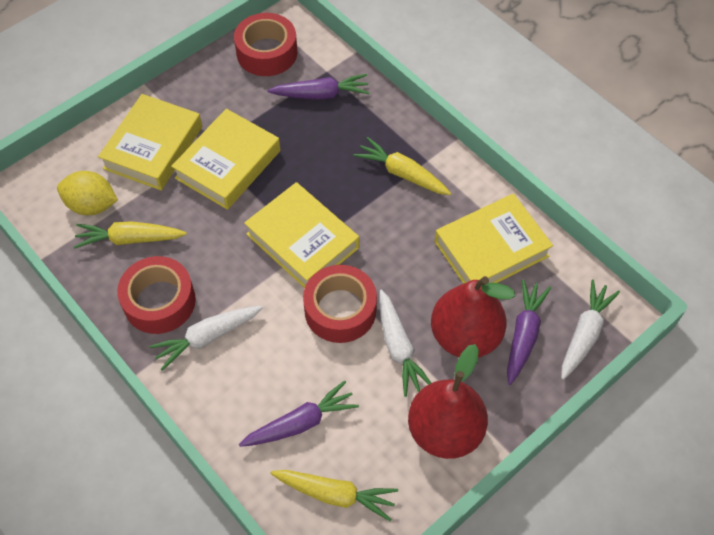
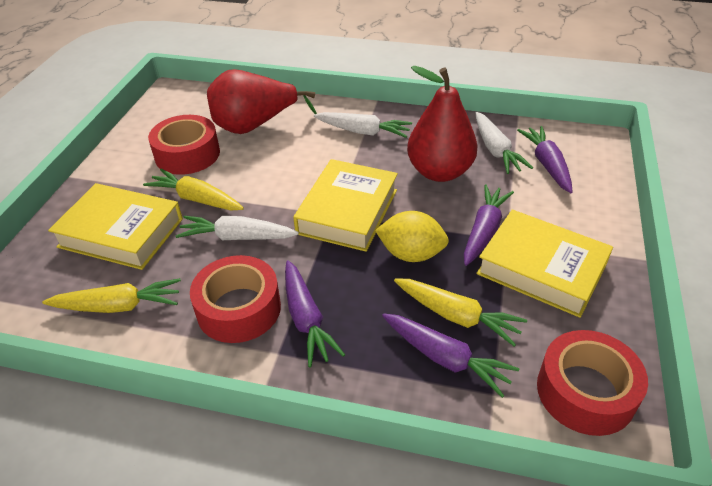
purple carrot: [239,380,359,447] [267,74,370,100] [507,279,551,385] = 3 -> [285,260,345,367] [382,314,519,398] [464,185,514,266] [517,126,573,193] = 4
yellow book: [98,94,202,190] [171,109,280,210] [244,182,359,288] [435,194,553,284] = 4 -> [48,183,183,270] [293,159,398,252] [476,210,613,318] = 3

